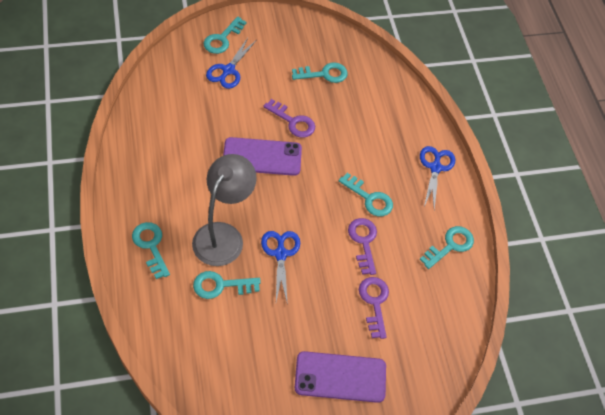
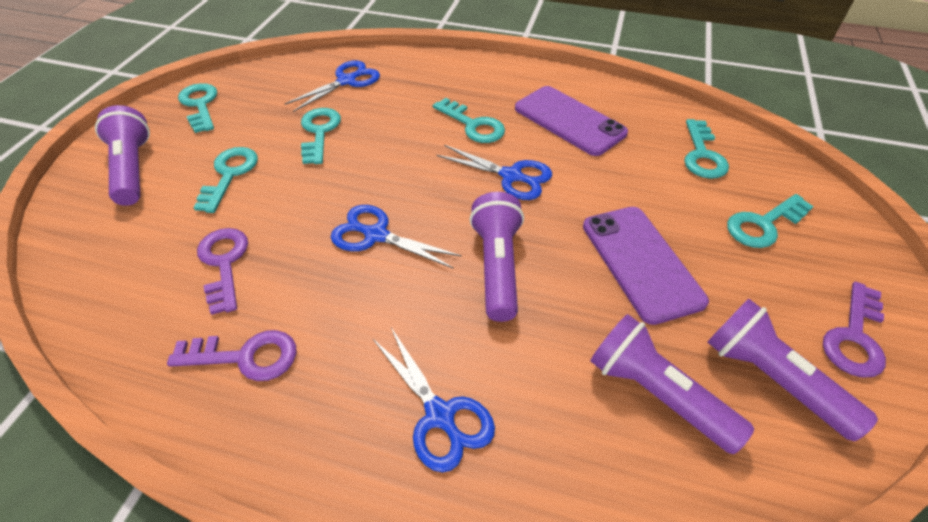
blue scissors: [206,38,257,89] [261,231,300,305] [420,146,455,209] = 3 -> [285,60,380,112] [331,205,462,269] [373,328,495,472] [436,145,552,200] = 4
grey lamp: [192,154,257,266] = 1 -> none = 0
purple flashlight: none = 0 -> [95,105,150,206] [469,192,524,322] [590,314,754,454] [707,299,878,441] = 4

